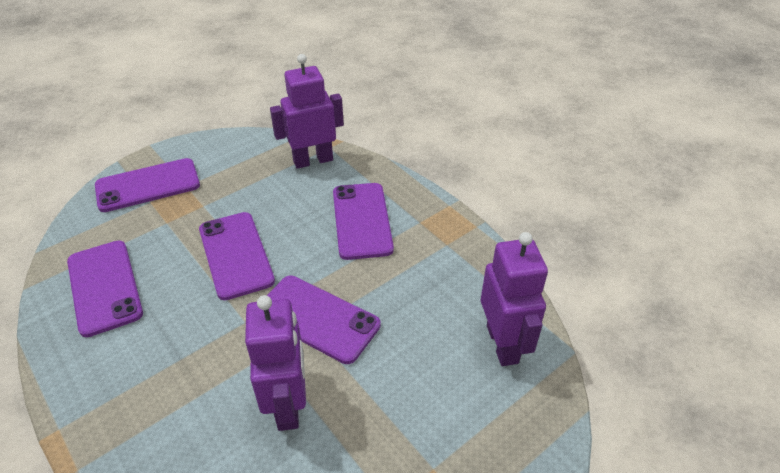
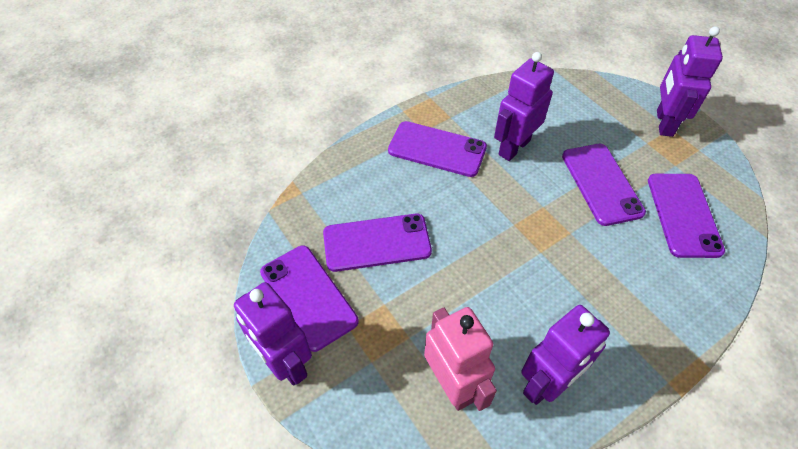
pink robot: none = 0 -> [424,307,497,411] = 1
purple robot: [245,295,306,431] [270,54,344,169] [481,232,548,366] = 3 -> [234,282,312,385] [494,52,554,161] [521,305,610,405] [657,26,723,137] = 4

